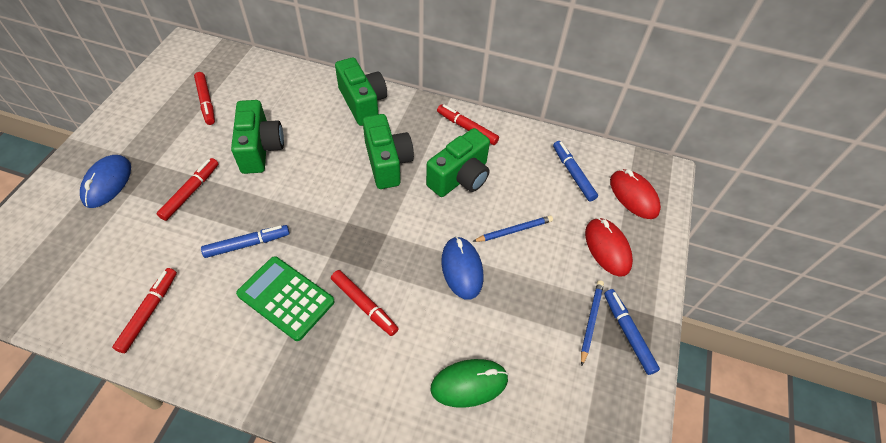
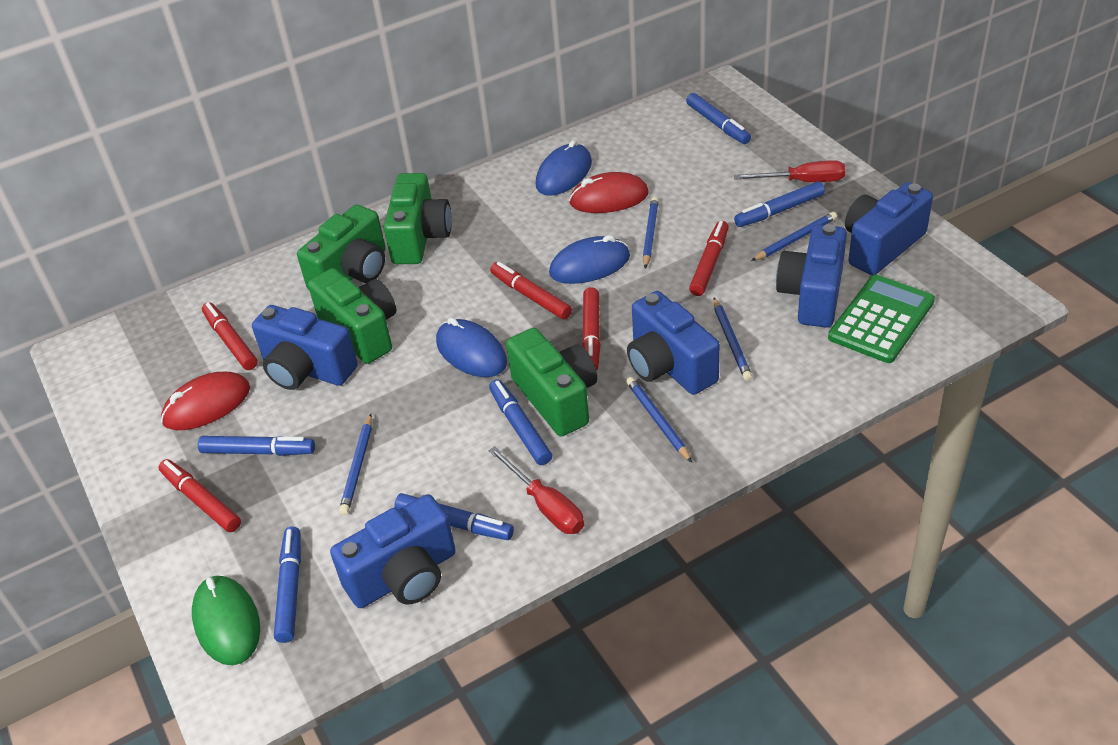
blue camera: none = 0 -> [252,305,358,390] [330,494,456,608] [627,291,720,395] [776,224,847,328] [845,182,933,275] = 5
blue marker: [201,225,290,258] [553,141,598,201] [604,289,660,375] = 3 -> [198,436,315,456] [274,527,301,643] [394,493,514,540] [489,380,552,465] [686,93,751,144] [734,181,825,227] = 6
blue mouse: [80,155,131,208] [441,236,483,300] = 2 -> [436,317,507,377] [536,140,592,196] [549,235,630,284] = 3
blue pencil: [472,216,553,242] [581,281,604,366] = 2 -> [339,414,372,515] [626,377,692,463] [643,197,659,268] [713,298,752,381] [751,212,837,261] = 5
red screwdriver: none = 0 -> [488,446,584,534] [734,160,846,182] = 2

